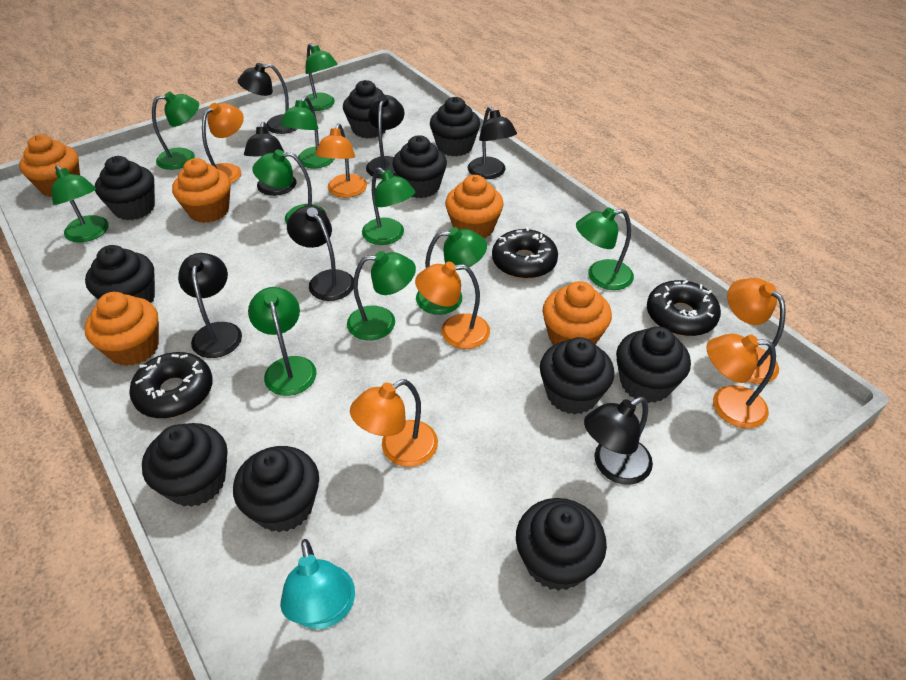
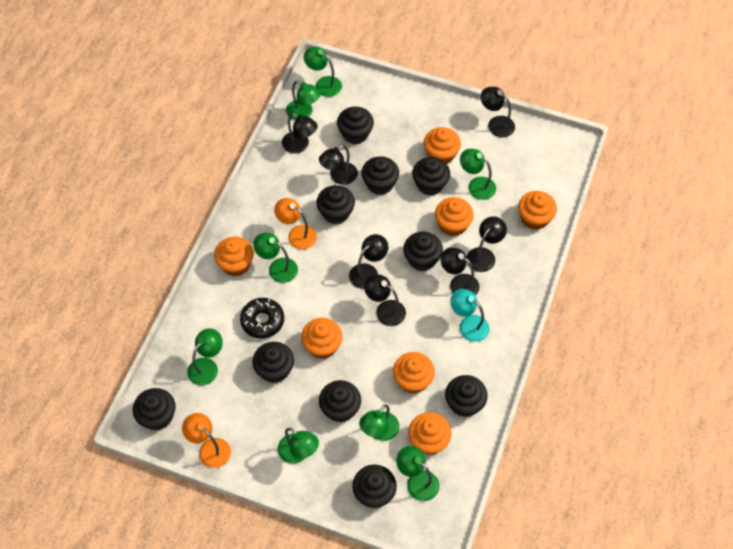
black donut: [129,352,213,418] [492,227,558,279] [647,280,721,336] = 3 -> [240,298,284,339] = 1
green lamp: [51,165,109,242] [152,92,199,170] [248,287,317,396] [252,150,326,224] [280,96,334,168] [305,43,338,111] [347,251,416,340] [362,167,415,245] [416,227,487,315] [576,208,634,290] = 10 -> [187,328,223,385] [253,233,298,283] [278,428,319,464] [286,80,321,121] [304,47,342,97] [359,404,399,441] [396,446,439,501] [460,149,496,200] = 8
orange cupcake: [19,135,80,197] [84,292,159,366] [172,158,231,223] [445,175,504,238] [543,281,612,345] = 5 -> [214,237,254,277] [301,318,342,359] [393,352,435,394] [408,412,451,455] [424,127,461,164] [435,197,474,236] [518,191,557,230] = 7
orange lamp: [202,103,244,184] [315,124,367,198] [350,379,438,467] [415,262,490,349] [706,334,776,428] [727,278,786,384] = 6 -> [182,413,231,468] [274,198,317,250] = 2

